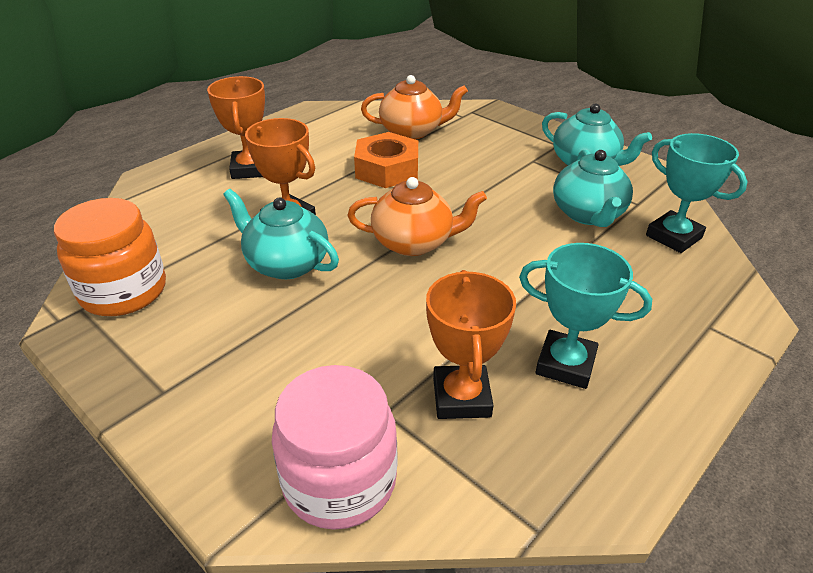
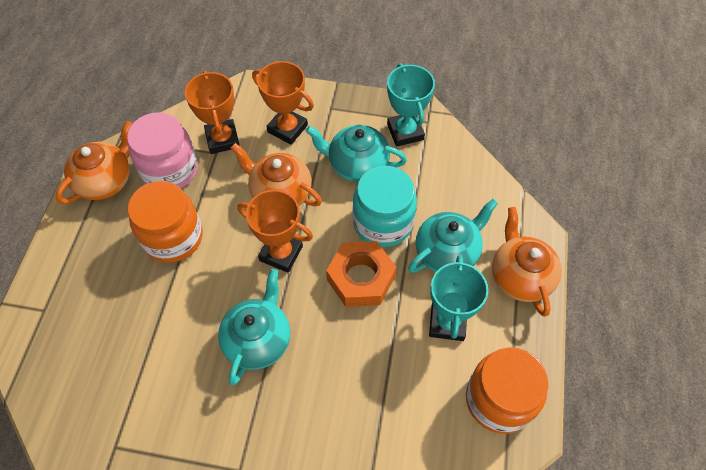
orange jar: [54,198,166,316] = 1 -> [128,181,203,263] [466,347,548,434] = 2
orange teapot: [347,177,487,256] [361,75,468,140] = 2 -> [56,121,133,204] [231,143,322,206] [492,207,562,317] = 3
turquoise jar: none = 0 -> [352,166,417,247] = 1

